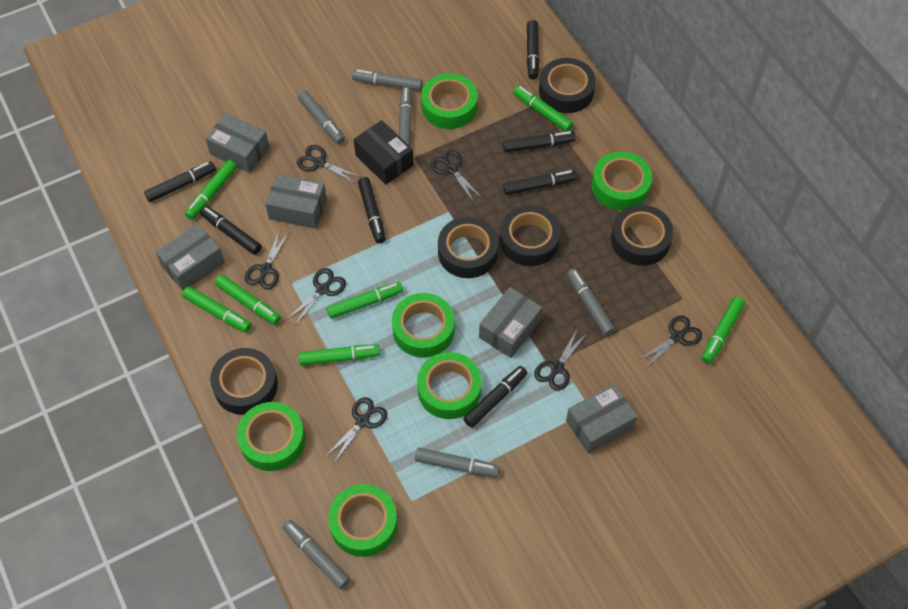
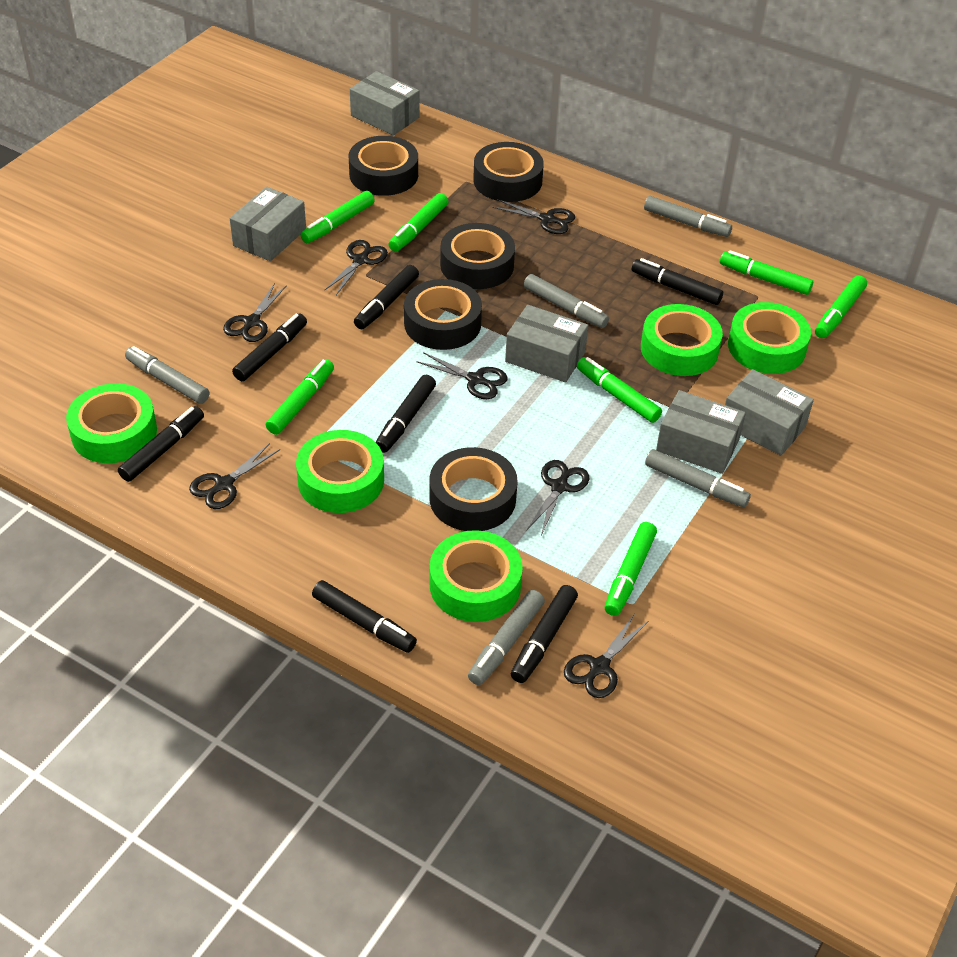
black box: [354,120,413,185] = 1 -> none = 0
green tape: [237,402,305,471] [328,484,398,557] [392,293,455,358] [417,352,482,419] [421,73,477,129] [592,152,652,211] = 6 -> [66,383,157,463] [296,430,384,513] [429,530,523,622] [641,304,723,376] [728,302,811,374] = 5
grey marker: [283,520,350,589] [298,91,345,144] [352,70,423,91] [399,87,412,146] [415,448,499,477] [567,268,615,336] = 6 -> [125,346,209,404] [468,590,545,685] [524,274,609,328] [644,196,732,237] [645,449,751,507] = 5

